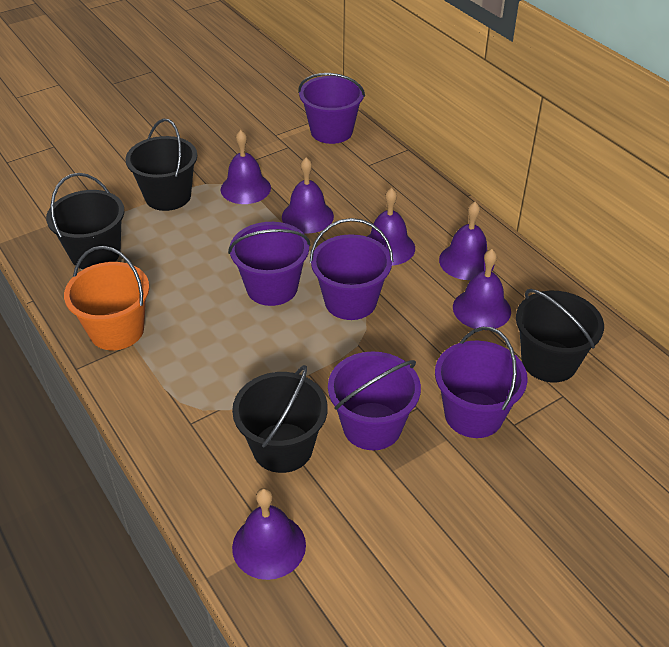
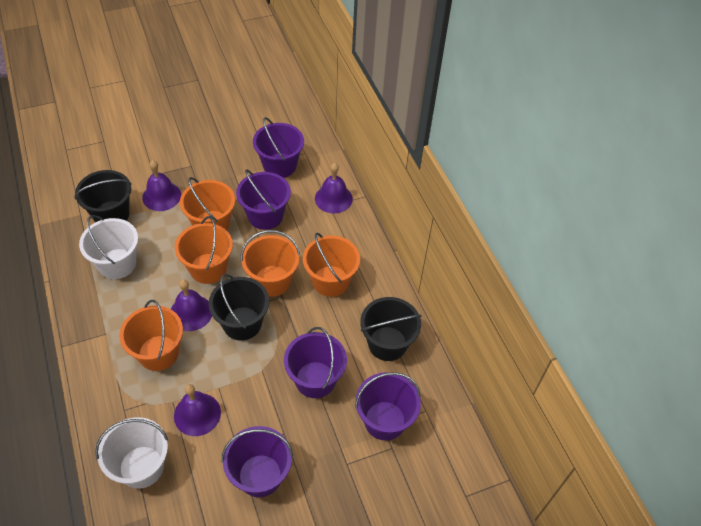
black bucket: [46,173,124,269] [125,118,197,211] [232,365,328,473] [516,289,604,382] = 4 -> [74,170,132,222] [209,274,269,341] [360,297,421,361] = 3
orange bucket: [64,246,149,350] = 1 -> [119,300,183,371] [175,216,233,284] [180,177,235,230] [241,230,300,297] [303,233,360,297] = 5
purple bell: [221,130,271,204] [232,488,306,580] [282,157,334,233] [367,188,415,265] [439,202,494,280] [453,249,511,329] = 6 -> [142,160,181,211] [171,279,212,331] [174,384,221,436] [315,163,353,213] = 4
white bucket: none = 0 -> [79,215,138,279] [95,417,169,489] = 2

